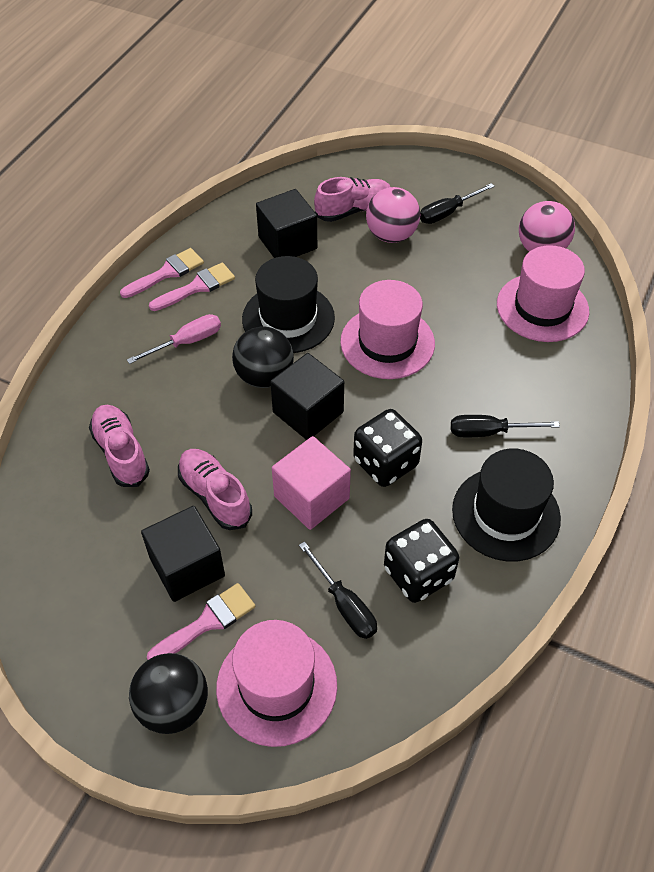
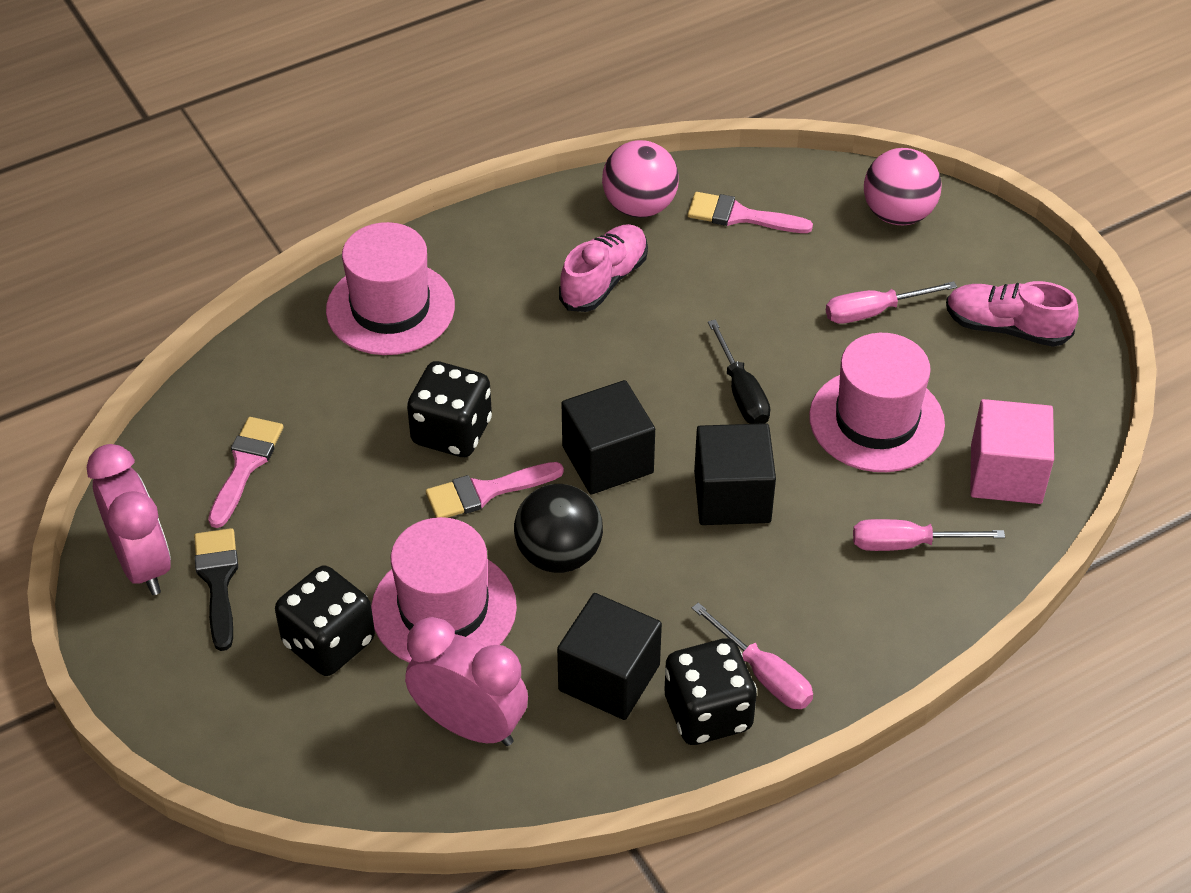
black ball: [129,653,208,734] [232,327,294,388] = 2 -> [514,484,603,573] = 1
black brush: none = 0 -> [194,528,238,651] = 1
black dice: [353,409,422,487] [384,519,459,603] = 2 -> [275,565,375,676] [407,361,492,457] [665,638,757,745] = 3
black hat: [242,256,335,353] [452,449,561,561] = 2 -> none = 0
black screwdriver: [299,541,377,639] [420,183,495,224] [451,415,560,437] = 3 -> [708,319,770,424] = 1
pink clock: none = 0 -> [87,444,171,595] [405,617,528,746] = 2
pink screwdriver: [127,314,221,364] = 1 -> [692,602,813,709] [826,281,957,324] [853,519,1005,551] = 3
pink shoe: [89,405,150,487] [178,449,252,530] [314,177,390,222] = 3 -> [559,224,648,312] [946,281,1079,347] = 2

